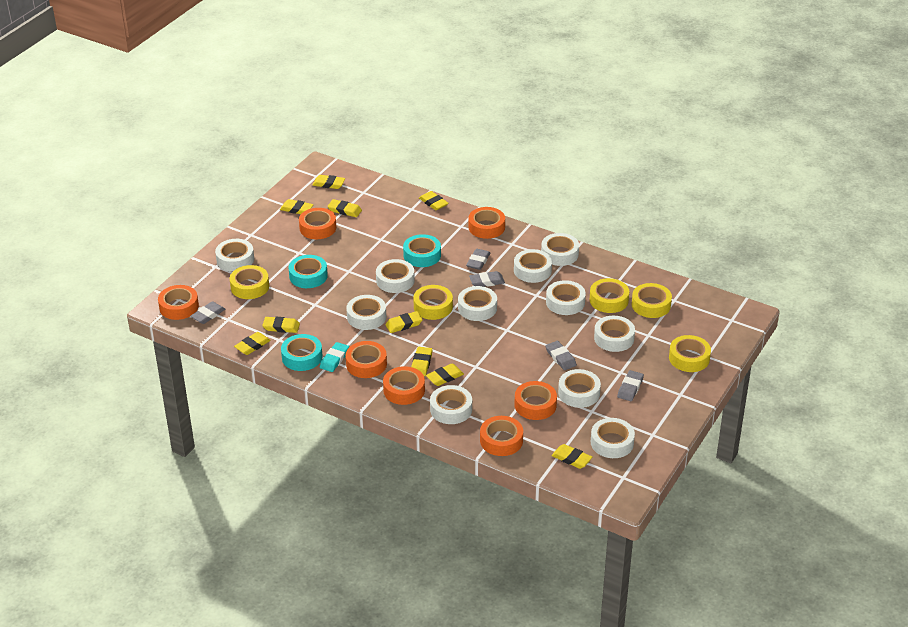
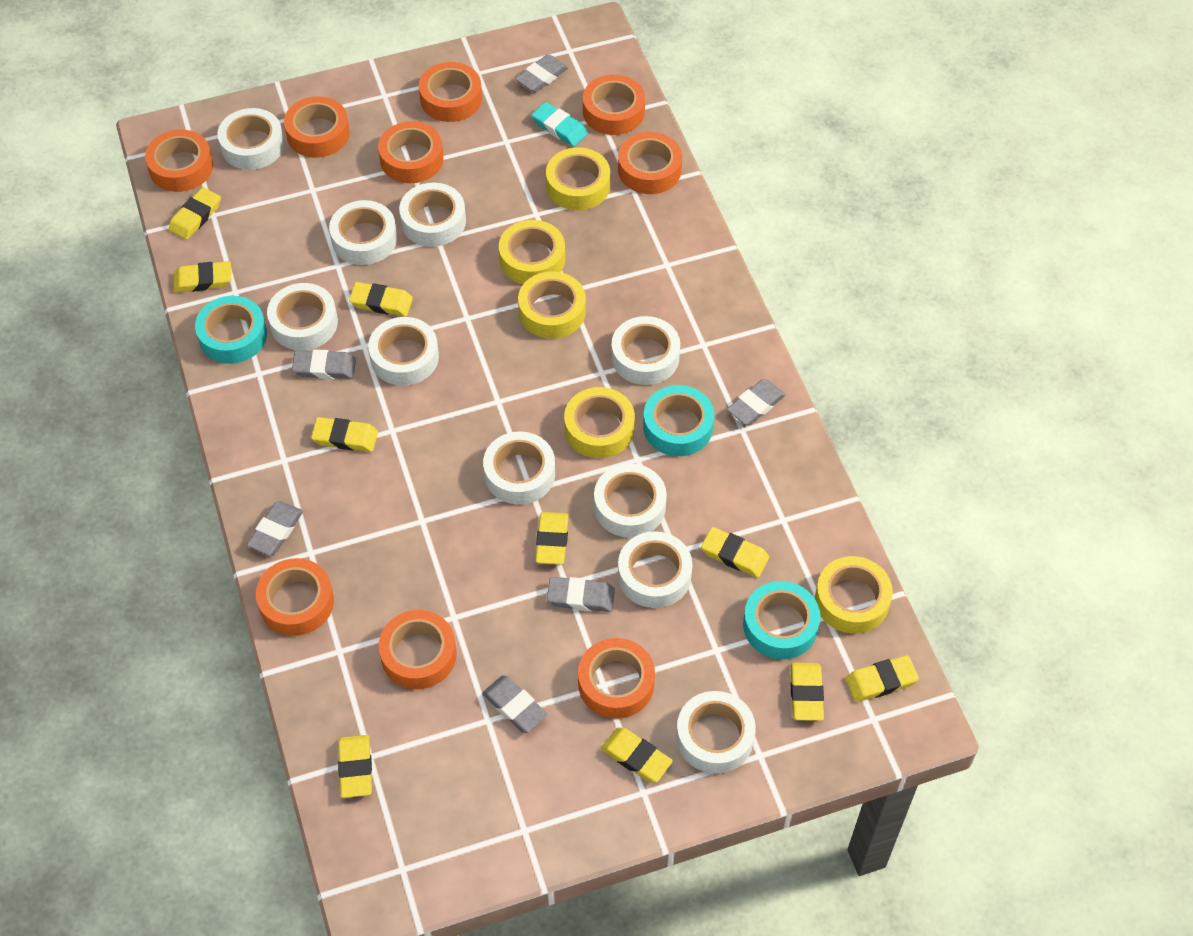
grey eraser: [190,301,225,324] [466,249,490,270] [469,271,505,287] [546,341,577,370] [617,370,644,401] = 5 -> [247,501,303,556] [292,349,356,379] [482,675,548,733] [515,54,568,93] [547,577,615,612] [727,379,786,425] = 6
orange tape: [158,285,199,320] [299,208,336,239] [346,341,387,378] [383,366,425,405] [468,207,505,239] [480,416,523,456] [515,381,557,420] = 7 -> [145,130,213,192] [256,558,334,636] [284,96,350,158] [378,121,444,183] [379,610,457,689] [419,62,482,122] [578,638,655,719] [583,75,645,135] [618,132,682,194] = 9
white tape: [215,239,254,272] [346,295,386,330] [376,259,415,293] [430,385,472,424] [458,286,497,321] [514,249,552,283] [541,233,579,266] [546,280,586,315] [558,369,601,408] [591,418,635,458] [594,316,635,352] = 11 -> [217,108,284,170] [267,283,338,350] [329,200,397,265] [368,317,439,386] [399,183,466,247] [483,432,555,504] [594,463,667,538] [611,316,680,385] [618,531,693,608] [676,691,756,774] = 10

